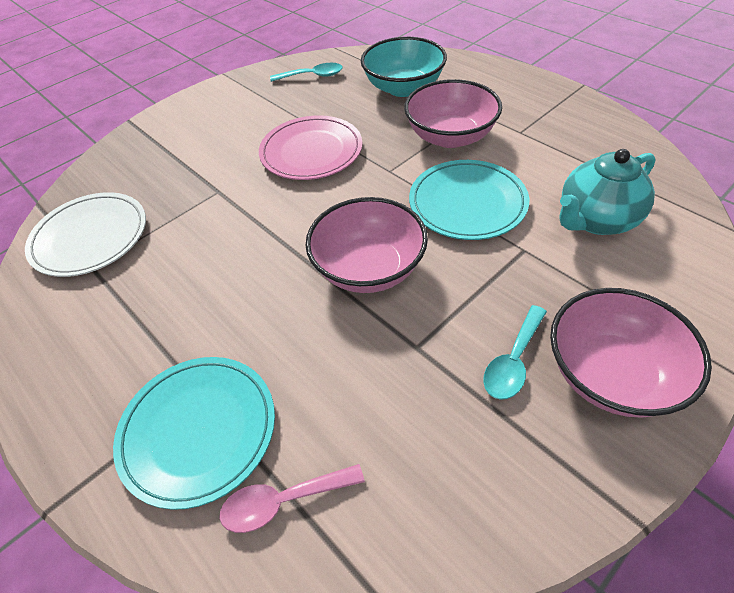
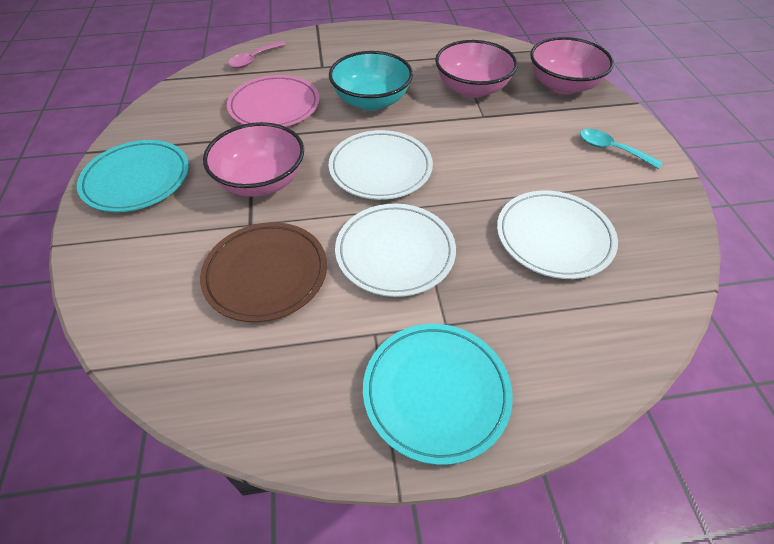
brown plate: none = 0 -> [200,222,327,322] = 1
turquoise spoon: [270,63,343,82] [483,305,547,400] = 2 -> [580,129,663,169] = 1
turquoise teapot: [559,149,656,235] = 1 -> none = 0
white plate: [25,192,146,277] = 1 -> [329,130,433,200] [335,204,456,297] [497,191,618,279] = 3

